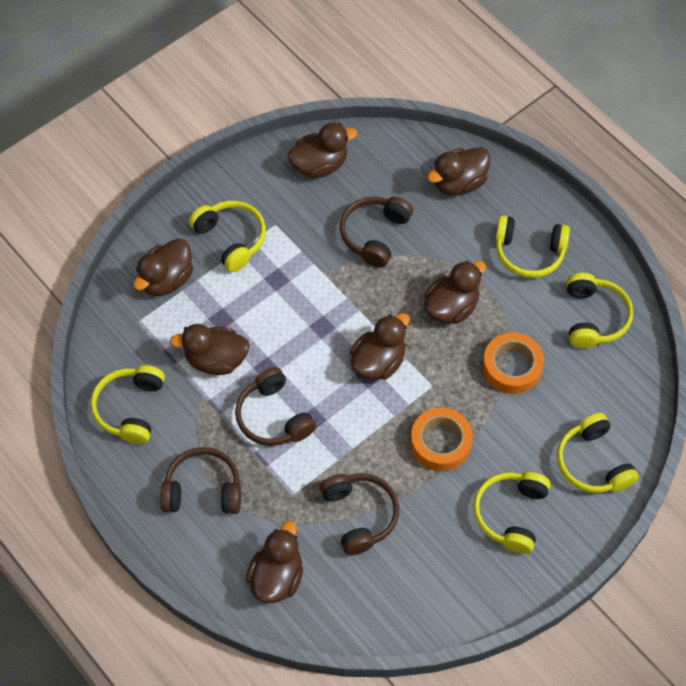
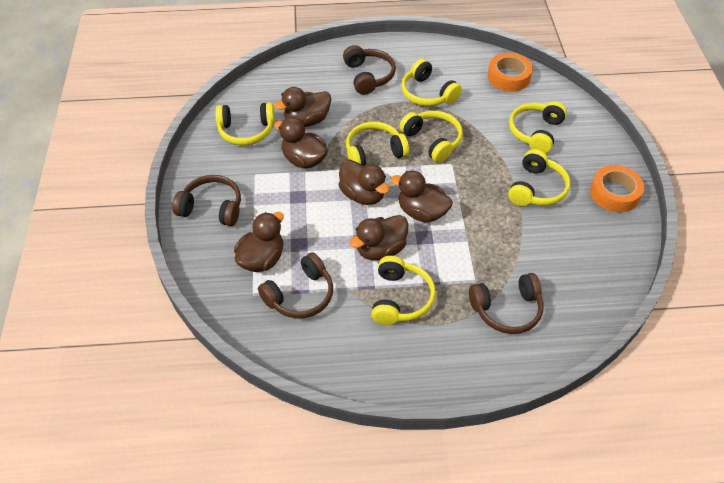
brown duck: [133,239,193,296] [170,324,250,375] [246,521,303,603] [288,123,357,178] [350,313,410,380] [424,260,486,324] [427,147,491,196] = 7 -> [234,212,284,272] [274,87,331,127] [274,117,328,169] [338,159,389,205] [350,215,408,260] [390,171,453,222] = 6
yellow headphones: [91,365,165,444] [189,201,266,272] [473,472,551,554] [495,215,570,278] [557,413,639,493] [567,273,633,348] = 6 -> [215,102,275,145] [346,122,409,166] [371,256,436,325] [400,111,463,163] [401,59,462,106] [508,149,571,206] [509,101,567,154] = 7

